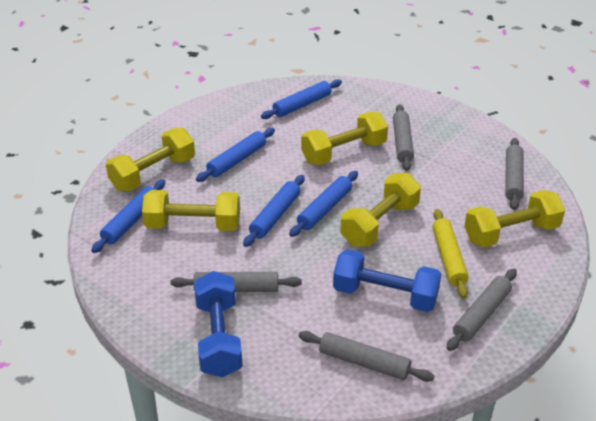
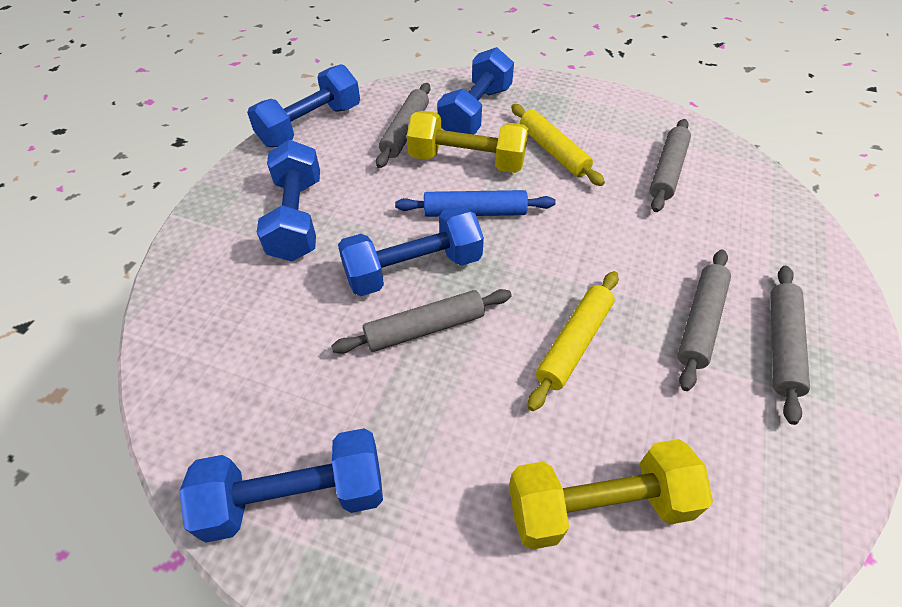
blue dumbbell: [194,271,243,377] [333,249,441,312] = 2 -> [179,428,383,543] [247,64,360,147] [257,140,320,261] [338,206,484,296] [437,47,514,135] = 5
blue rolling pin: [91,180,165,253] [196,128,275,182] [243,175,305,247] [261,79,342,119] [289,171,358,237] = 5 -> [395,190,556,217] = 1
yellow dumbbell: [106,128,195,191] [142,190,240,231] [301,112,388,165] [340,173,421,247] [464,190,565,247] = 5 -> [407,111,529,173] [509,439,713,550] = 2
yellow rolling pin: [432,209,469,299] = 1 -> [511,104,605,186] [528,271,619,411] = 2

